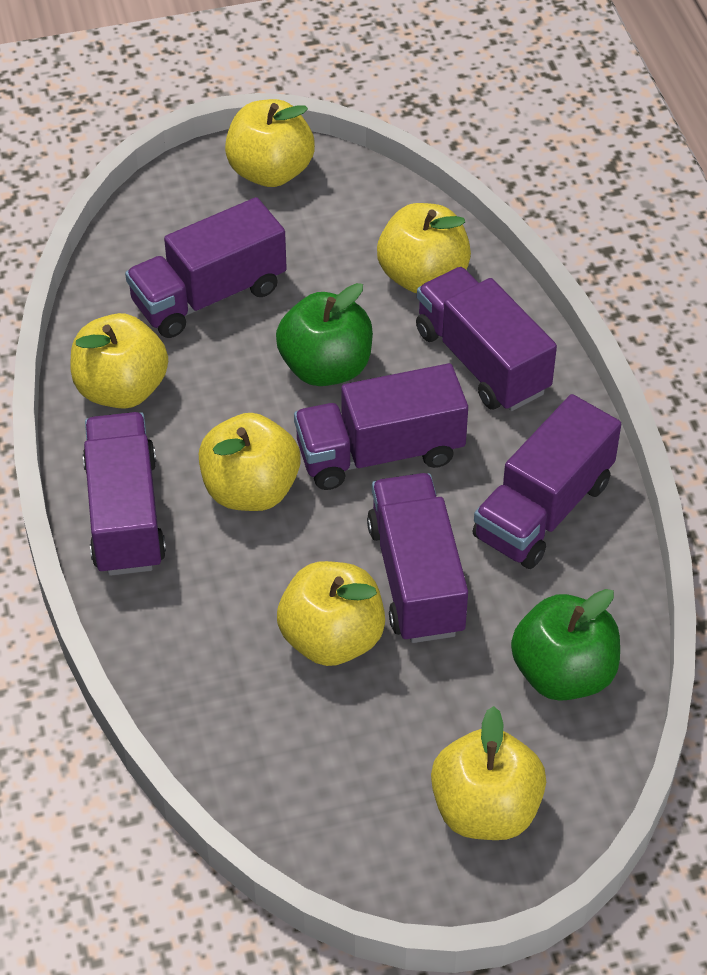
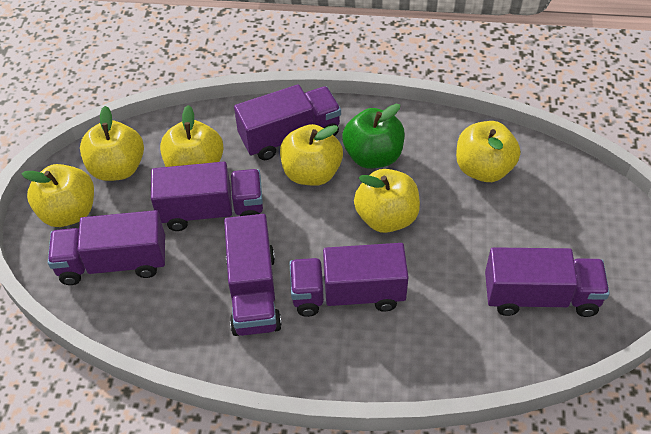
green apple: [276,283,373,386] [511,589,620,701] = 2 -> [342,104,405,169] = 1

